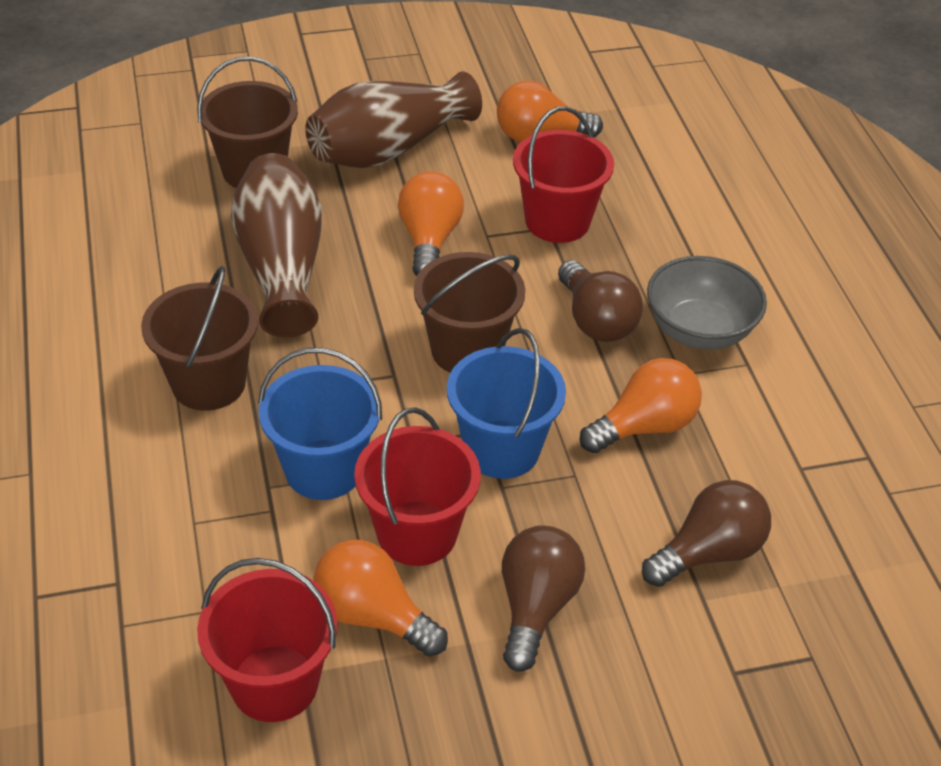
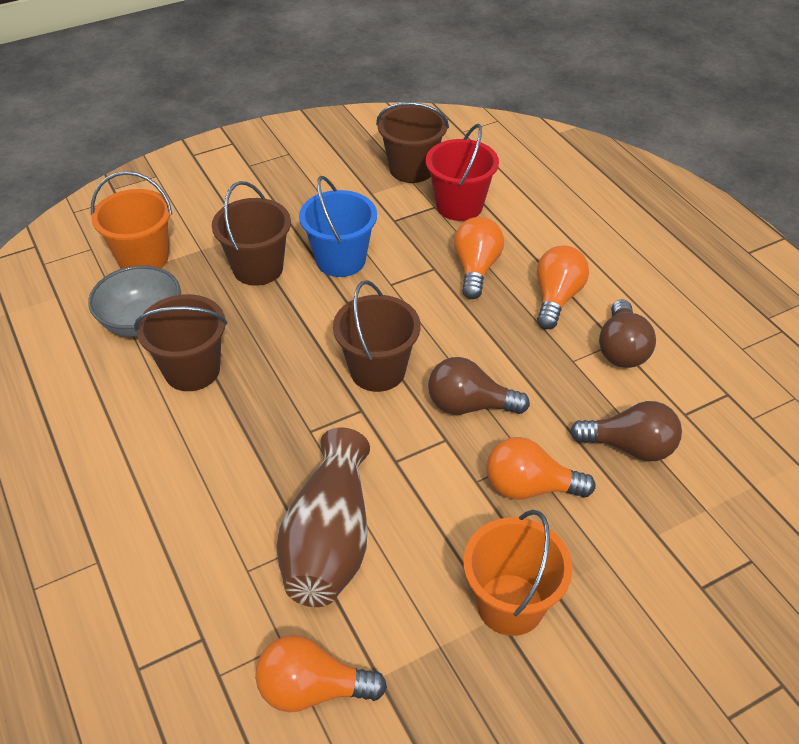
blue bucket: [258,348,382,500] [447,328,566,479] = 2 -> [299,176,377,277] = 1
brown bucket: [141,266,258,411] [197,56,298,188] [414,252,525,373] = 3 -> [134,294,227,391] [212,181,291,286] [333,280,420,392] [376,102,449,183] = 4
brown vase: [231,153,322,338] [305,71,482,168] = 2 -> [276,427,370,607] = 1
orange bucket: none = 0 -> [91,171,172,269] [463,510,573,636] = 2
red bucket: [197,558,337,722] [354,407,481,566] [513,106,614,243] = 3 -> [426,124,499,221] = 1

